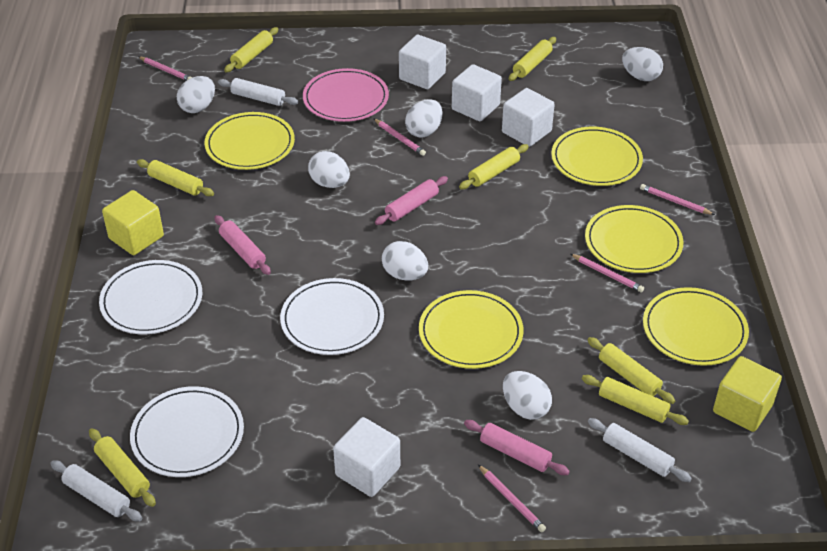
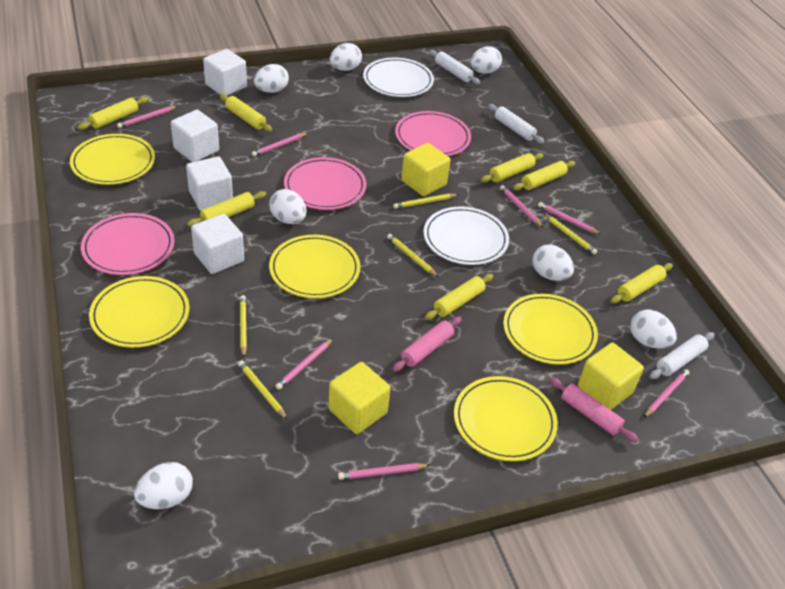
pink pencil: [139,57,192,81] [373,118,426,156] [478,465,546,532] [570,254,644,292] [640,184,715,215] = 5 -> [117,106,177,128] [252,133,308,157] [275,338,333,390] [338,463,430,480] [500,185,543,227] [538,202,600,234] [644,369,690,418] = 7
pink plate: [303,68,389,122] = 1 -> [81,213,174,275] [284,157,366,210] [395,111,471,156] = 3
pink rolling pin: [214,215,271,275] [375,176,448,225] [464,420,570,475] = 3 -> [392,316,462,372] [549,377,639,443] = 2
white egg: [177,76,215,113] [308,151,350,188] [382,241,428,280] [405,99,443,138] [503,371,552,420] [622,47,663,81] = 6 -> [134,462,193,509] [254,64,289,93] [269,189,307,224] [330,43,362,71] [470,46,502,74] [532,244,574,281] [630,310,677,349] = 7
white plate: [99,260,202,334] [130,386,244,477] [280,278,384,355] = 3 -> [363,57,434,97] [423,206,509,265] = 2
yellow cube: [102,190,164,255] [713,356,782,432] = 2 -> [328,362,390,434] [401,143,450,196] [578,343,644,410] = 3
yellow pencil: none = 0 -> [238,360,288,420] [240,295,247,358] [387,234,438,277] [393,194,459,209] [543,213,597,255] = 5

